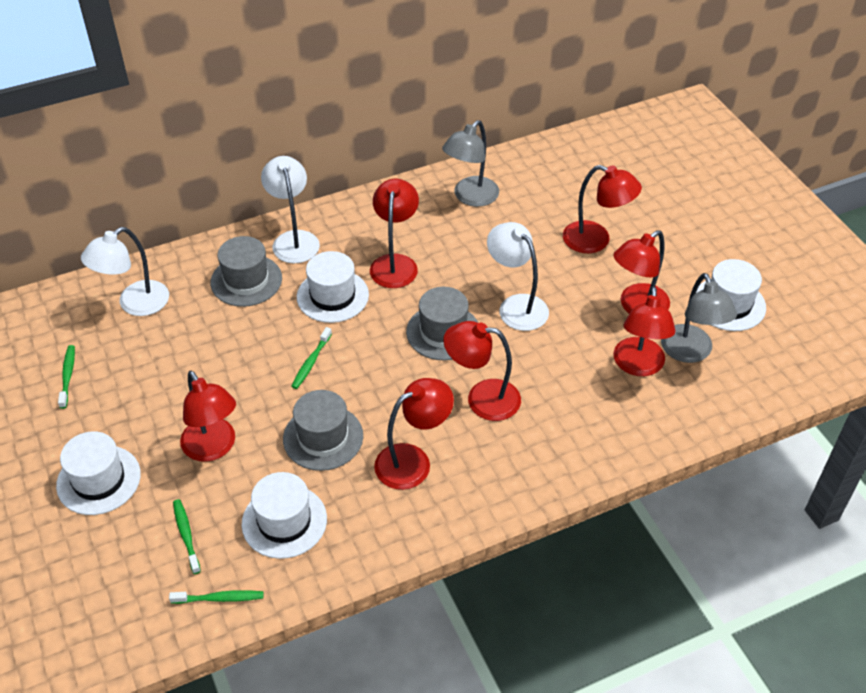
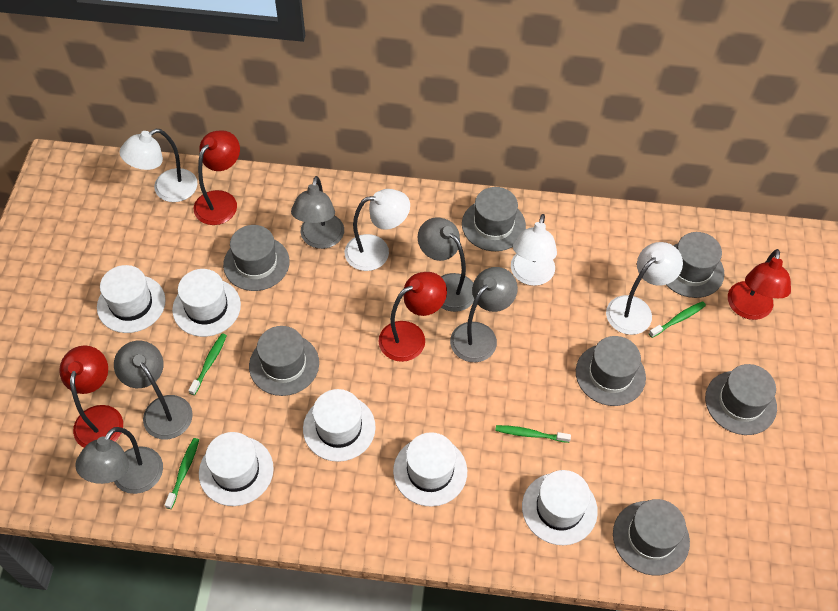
grey hat: [211,236,282,307] [283,390,363,471] [406,287,478,360] = 3 -> [223,225,290,291] [249,326,319,396] [462,187,526,251] [576,336,646,406] [613,499,690,575] [666,232,724,298] [705,364,777,435] = 7
grey lamp: [442,120,499,207] [661,273,737,363] = 2 -> [75,427,163,494] [114,341,193,439] [291,176,344,249] [418,217,474,312] [450,267,518,362] = 5
red lamp: [180,371,236,462] [370,179,419,288] [374,378,454,490] [443,321,521,421] [563,165,642,253] [613,230,670,314] [613,287,676,376] = 7 -> [59,345,123,448] [194,130,240,225] [378,272,447,362] [728,249,791,320] = 4
white hat: [56,431,141,515] [242,472,327,559] [297,251,369,323] [696,259,766,331] = 4 -> [97,265,166,333] [172,269,241,337] [199,432,274,506] [303,389,376,462] [393,432,467,507] [522,470,598,545] = 6
white lamp: [81,227,169,316] [261,156,320,263] [487,222,549,331] = 3 -> [119,129,198,202] [345,189,410,271] [511,214,557,286] [606,242,683,335] = 4

